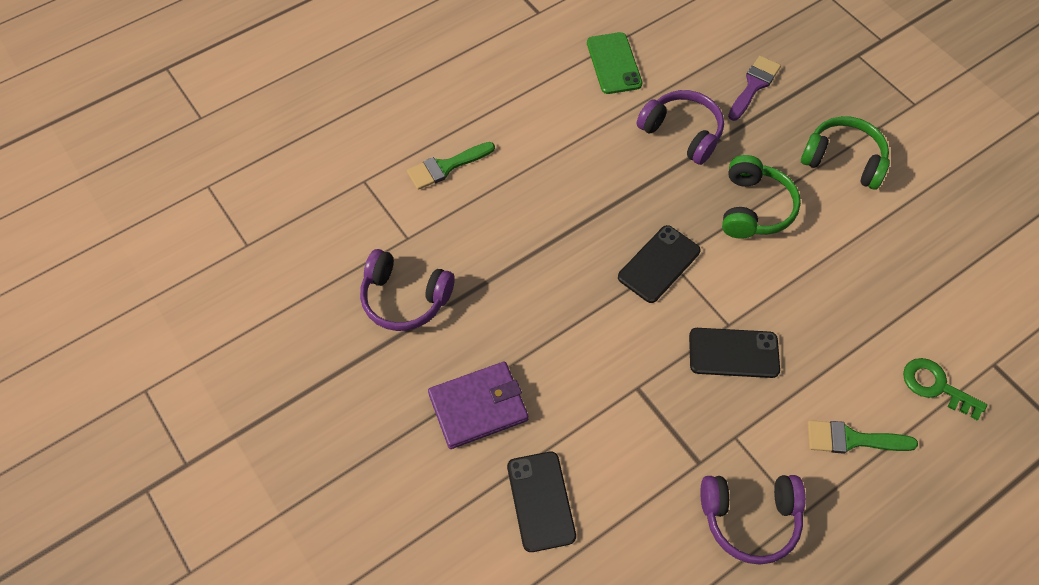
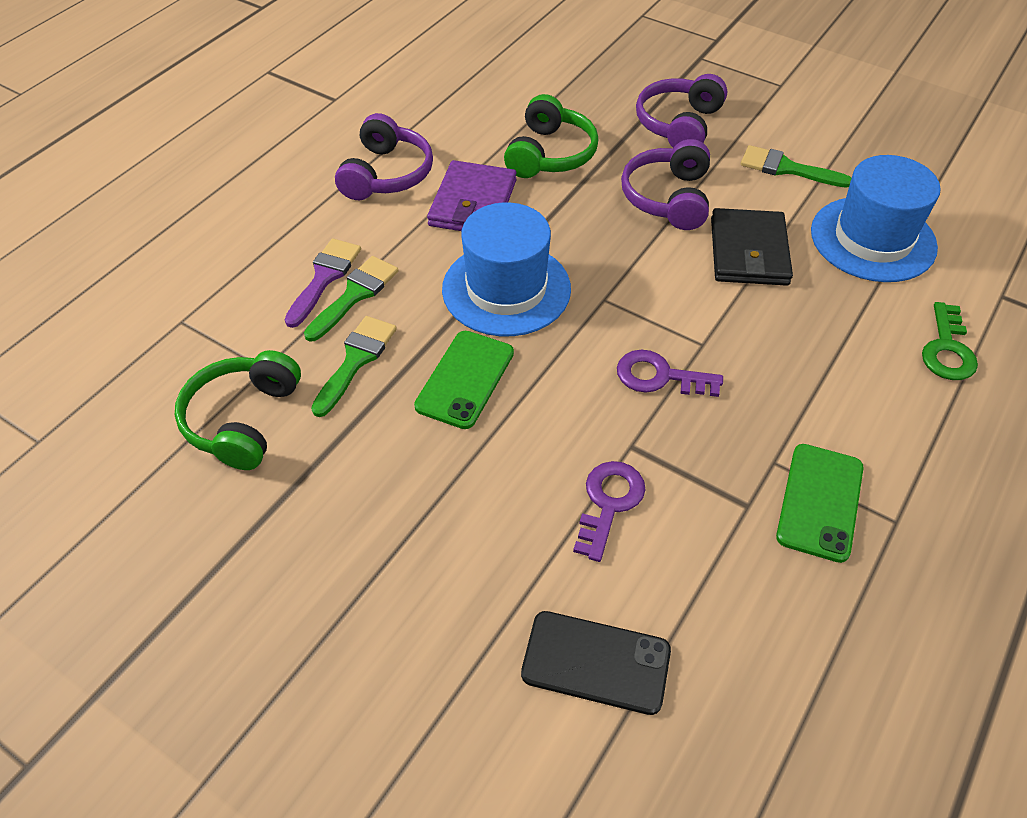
black phone: [507,452,576,552] [618,225,701,303] [689,328,780,378] = 3 -> [521,611,671,715] = 1
black wallet: none = 0 -> [711,208,793,286] = 1
blue hat: none = 0 -> [442,203,571,336] [811,155,941,282] = 2
green brush: [407,142,495,190] [808,420,918,454] = 2 -> [304,256,398,342] [311,316,397,417] [741,145,852,188] = 3
green phone: [587,32,642,94] = 1 -> [414,331,514,429] [776,444,864,563] = 2
purple key: none = 0 -> [573,461,646,562] [617,350,723,397] = 2

